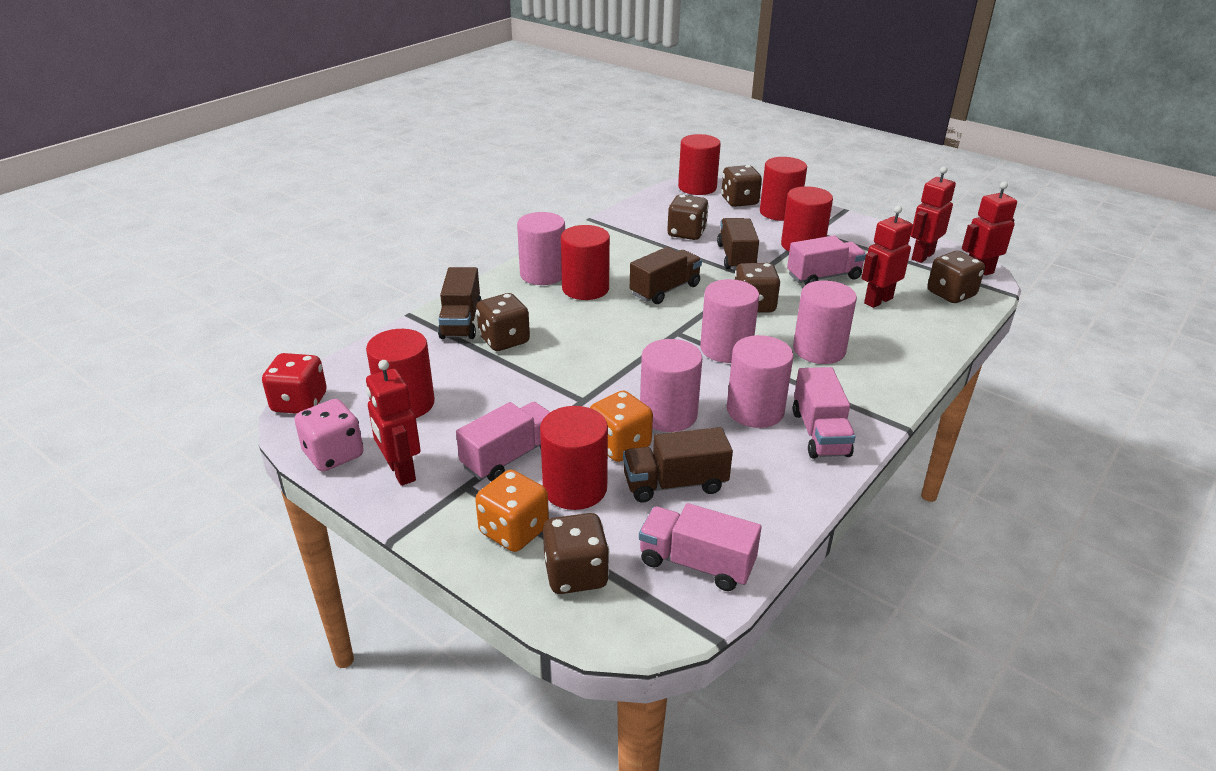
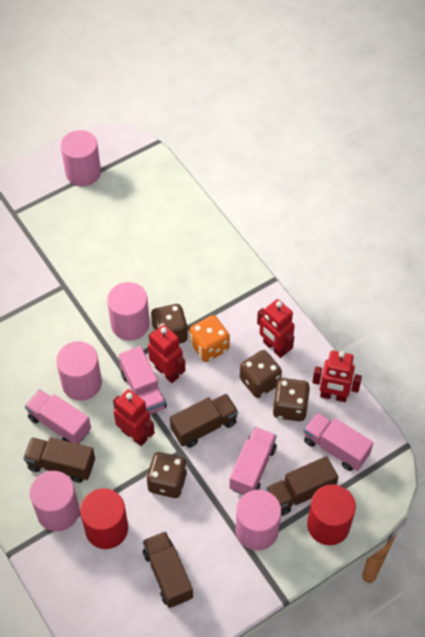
brown dice: [476,293,530,351] [543,513,609,594] [667,194,709,240] [721,165,762,207] [735,263,780,313] [927,251,985,303] = 6 -> [146,452,187,498] [151,304,188,344] [240,350,282,398] [273,378,310,421] = 4
orange dice: [475,470,549,552] [590,390,653,462] = 2 -> [189,315,230,362] = 1
pink dice: [295,399,364,472] = 1 -> none = 0
red cylinder: [366,329,435,418] [540,406,608,510] [561,225,610,300] [678,134,721,195] [760,157,807,221] [781,186,833,251] = 6 -> [80,488,128,549] [307,484,356,545] = 2
red dice: [262,353,327,414] = 1 -> none = 0

